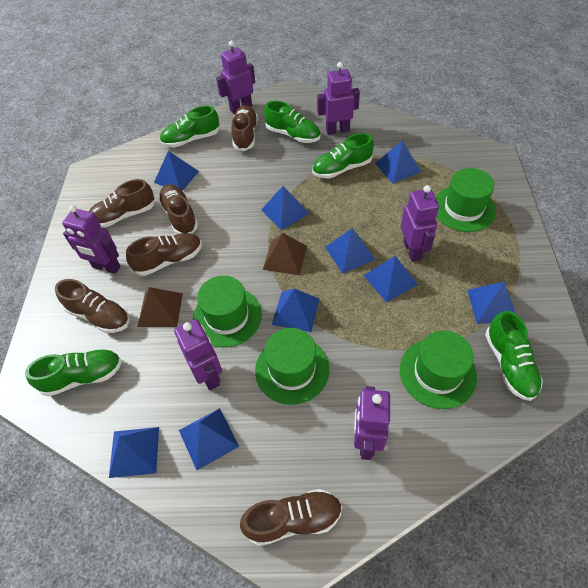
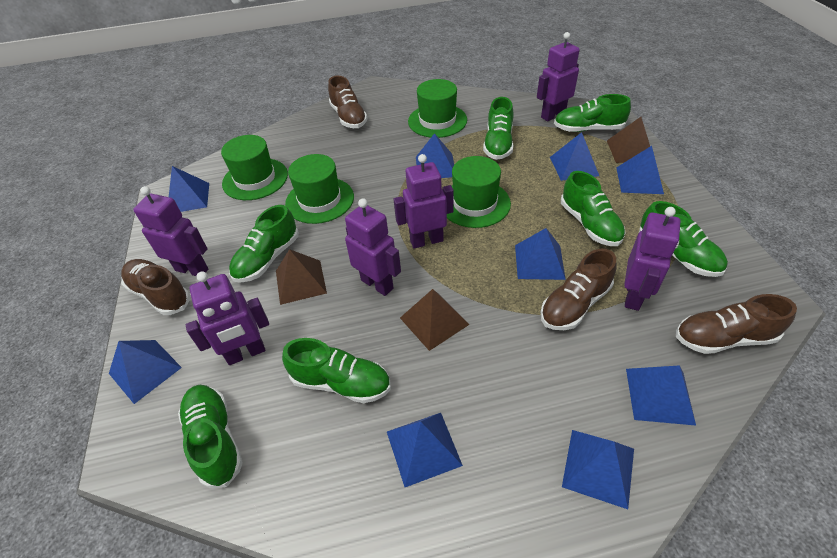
brown pyramid: [138,287,183,327] [263,233,307,275] = 2 -> [276,249,327,305] [400,289,469,351] [607,117,650,163] = 3
brown shoe: [55,279,130,333] [89,179,155,228] [126,233,202,276] [158,184,198,234] [231,105,258,151] [240,489,342,546] = 6 -> [121,259,190,315] [328,76,368,128] [541,249,617,330] [676,294,797,354] = 4
green shoe: [25,349,122,397] [160,105,220,148] [264,101,321,143] [312,133,374,179] [485,311,543,401] = 5 -> [178,385,243,488] [229,205,299,283] [282,338,391,403] [483,97,514,160] [554,94,631,132] [561,171,626,246] [639,201,728,277] = 7

